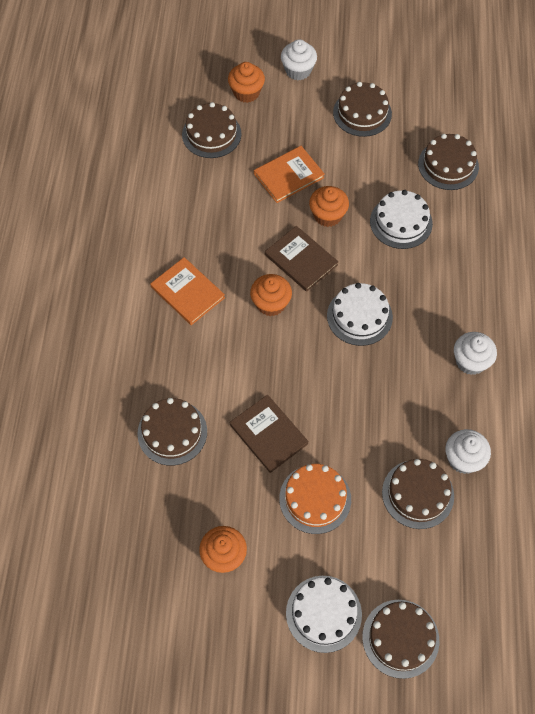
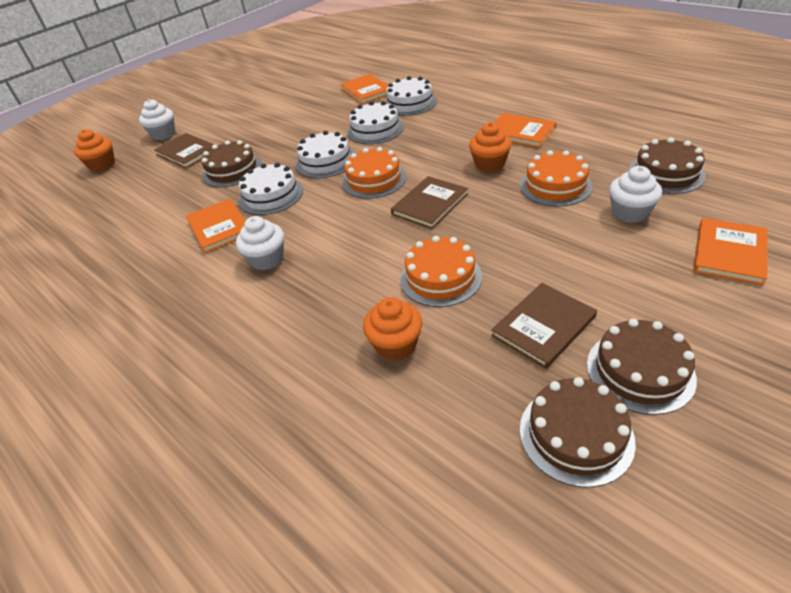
brown book: [230,394,309,473] [265,226,338,292] = 2 -> [154,133,215,169] [391,176,468,229] [491,283,597,369] = 3
brown cake: [137,398,207,465] [182,102,241,158] [333,82,392,137] [362,600,439,679] [382,459,454,529] [418,134,479,190] = 6 -> [201,140,262,187] [520,377,636,487] [587,319,697,415] [628,138,706,194] = 4
orange book: [150,257,225,325] [254,146,325,203] = 2 -> [186,199,245,253] [340,74,388,104] [494,113,556,148] [694,218,768,285] = 4
orange cake: [279,464,351,534] = 1 -> [342,147,406,199] [400,236,482,307] [520,150,593,206] = 3
orange cupcake: [199,526,247,573] [228,62,265,103] [250,274,292,316] [309,186,349,227] = 4 -> [74,129,115,172] [363,297,422,361] [469,122,512,172] = 3
white cake: [286,576,362,653] [327,283,393,346] [370,190,433,249] = 3 -> [239,163,303,215] [296,131,354,178] [347,101,404,144] [385,76,437,116] = 4

